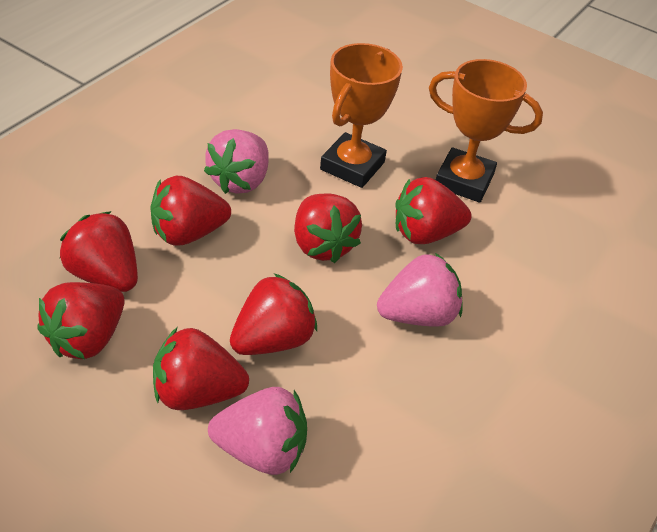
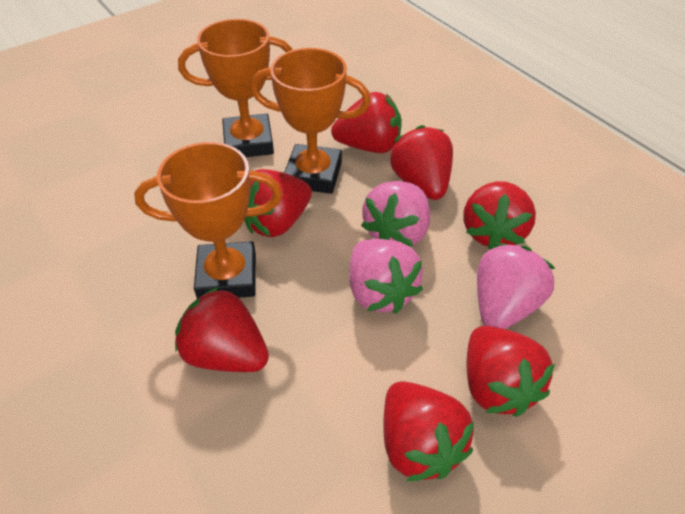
orange trophy: [320,43,403,188] [429,59,543,202] = 2 -> [134,142,282,299] [178,19,292,157] [250,48,371,194] = 3

